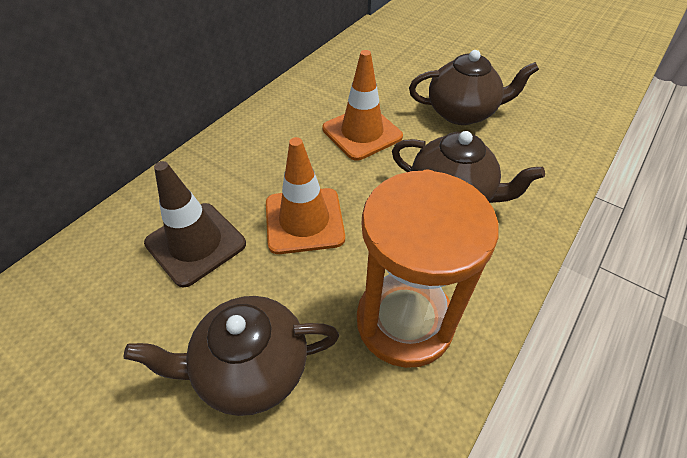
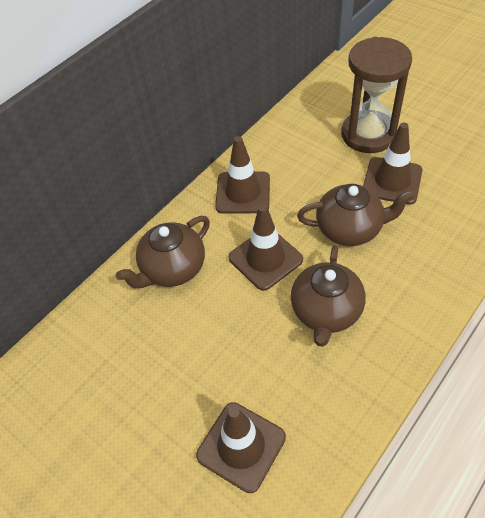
brown hourglass: none = 0 -> [341,37,412,153] = 1
brown traffic cone: [144,161,246,288] = 1 -> [196,402,286,493] [215,136,270,214] [229,204,303,291] [363,123,422,205] = 4
orange hourglass: [357,170,499,368] = 1 -> none = 0
orange traffic cone: [266,137,345,254] [322,50,403,161] = 2 -> none = 0

